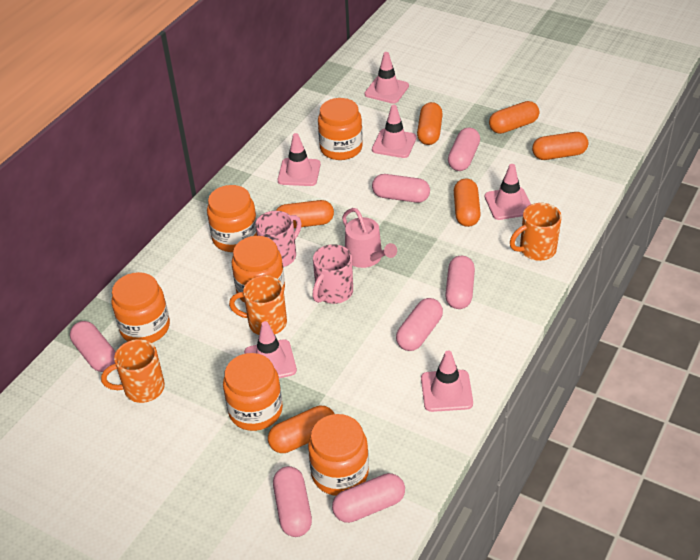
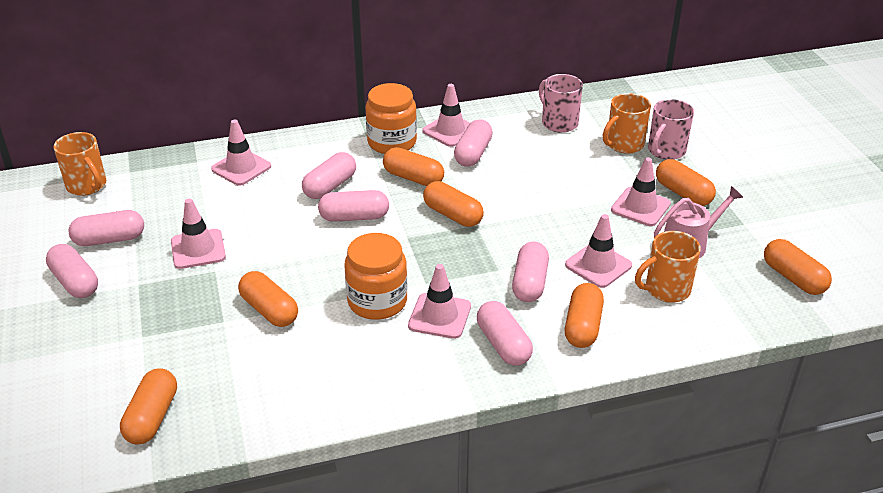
orange capsule: [268,406,335,453] [276,200,334,228] [417,102,443,145] [454,179,481,227] [489,101,539,134] [532,132,588,160] = 6 -> [120,369,177,444] [238,271,298,327] [383,147,444,186] [423,181,484,227] [565,283,604,348] [656,159,716,206] [764,239,832,295] = 7
orange jar: [111,272,170,343] [207,185,257,252] [223,353,283,431] [232,236,285,303] [308,414,369,496] [318,98,363,160] = 6 -> [344,233,407,320] [366,83,417,154] = 2

